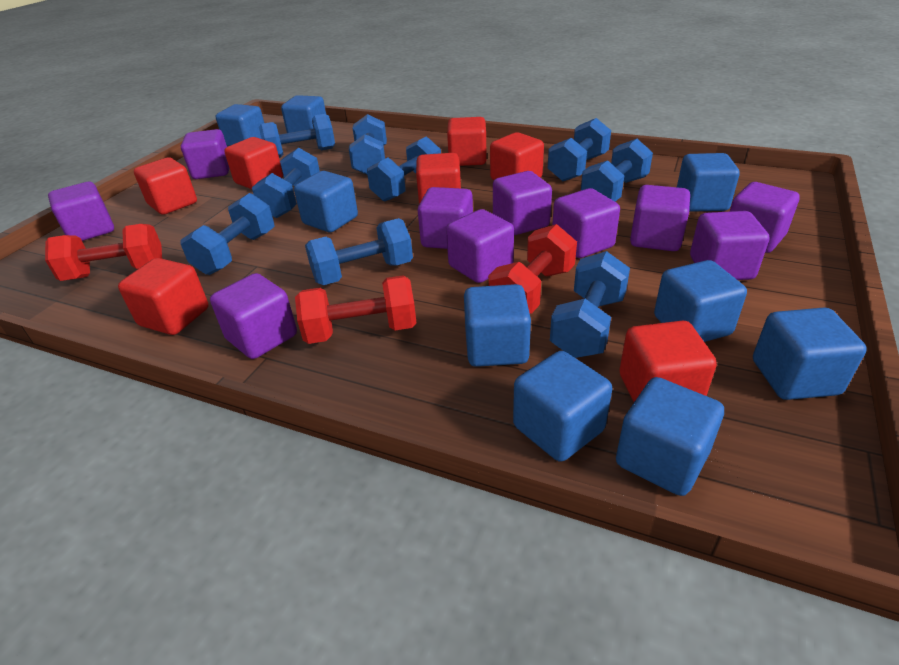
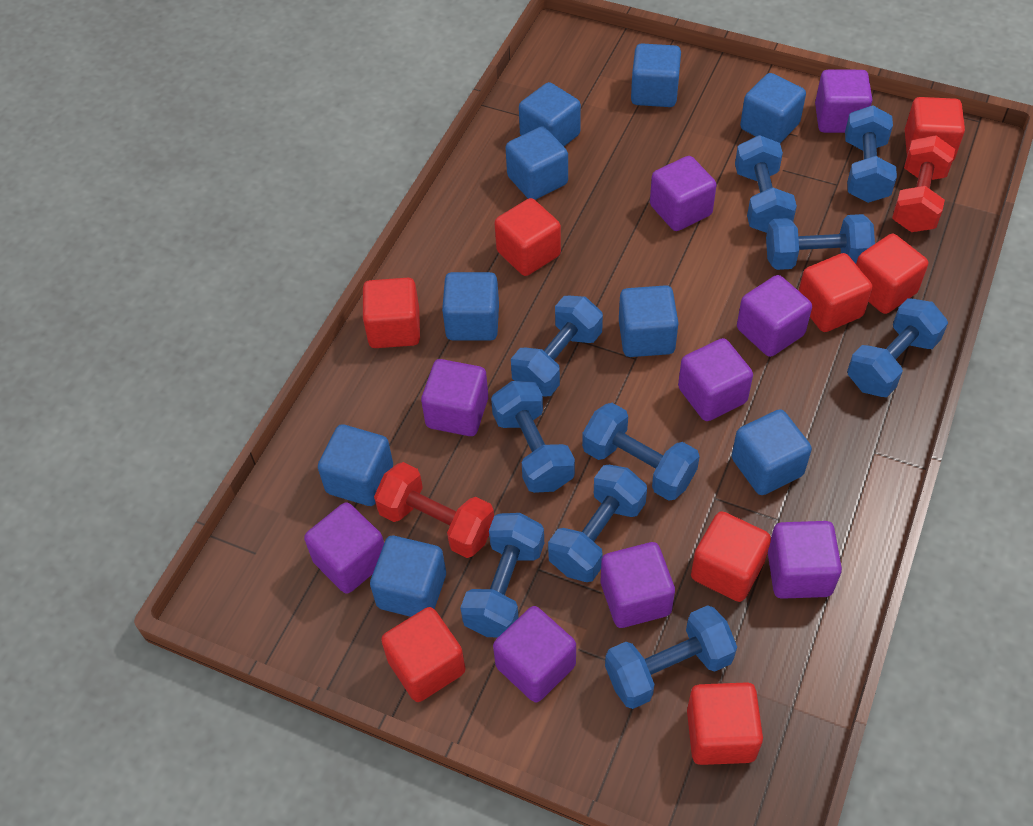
blue dumbbell: [181,193,275,275] [252,148,320,218] [259,114,335,158] [305,218,413,285] [349,114,387,175] [367,137,441,201] [548,118,611,181] [550,251,630,358] [581,139,653,202] = 9 -> [460,513,544,638] [491,381,575,493] [511,296,603,397] [548,465,647,582] [582,403,700,501] [605,605,737,709] [735,135,797,233] [766,214,875,270] [845,105,897,203] [847,298,948,397] = 10
purple cube: [48,182,114,241] [181,129,229,179] [210,273,297,359] [418,187,473,249] [446,209,514,283] [493,171,552,235] [552,188,620,258] [630,185,690,251] [690,211,769,280] [730,182,800,253] = 10 -> [304,502,384,594] [421,359,488,436] [493,606,576,702] [601,542,675,628] [650,156,717,231] [678,338,753,421] [737,275,812,357] [768,521,842,599] [815,70,872,133] = 9
red cube: [118,258,208,335] [134,157,197,215] [225,137,283,189] [416,153,461,204] [447,117,487,166] [490,132,544,180] [619,320,717,402] = 7 -> [363,278,420,348] [381,607,465,702] [494,198,561,276] [687,682,763,765] [691,511,771,602] [799,253,873,332] [856,234,928,314] [905,97,965,162] = 8
red dumbbell: [45,224,162,281] [295,276,417,344] [488,224,577,314] = 3 -> [374,462,494,558] [892,135,955,232] = 2

